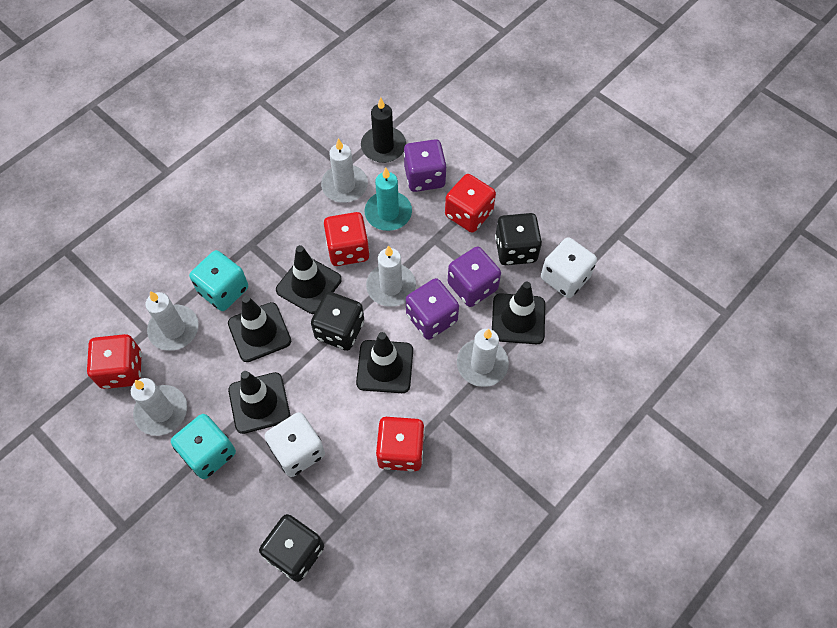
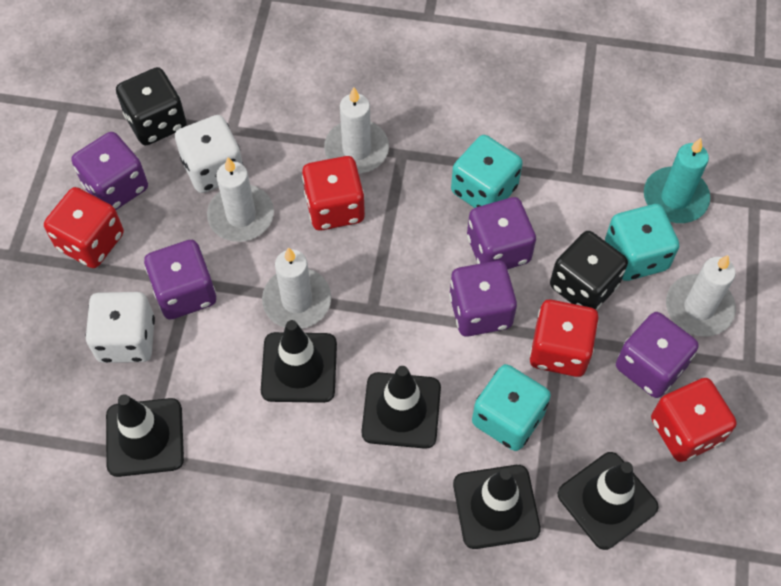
black candle: [361,97,406,163] = 1 -> none = 0
black dice: [259,514,324,582] [311,292,364,351] [495,213,542,265] = 3 -> [116,67,186,146] [550,231,628,310] = 2
purple dice: [404,139,447,192] [406,278,459,340] [448,246,501,307] = 3 -> [72,132,148,210] [144,240,216,320] [449,260,517,337] [467,197,536,269] [616,312,699,398] = 5
turquoise dice: [171,414,236,479] [189,250,248,311] = 2 -> [451,135,523,208] [472,364,551,451] [605,204,679,281] = 3
white candle: [131,378,187,436] [145,291,199,351] [321,138,368,203] [366,245,416,307] [457,329,509,387] = 5 -> [207,157,274,242] [262,247,331,329] [324,87,389,174] [666,255,736,337] = 4

